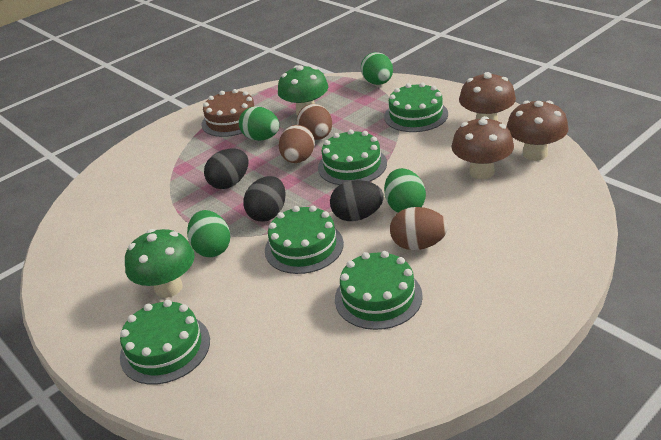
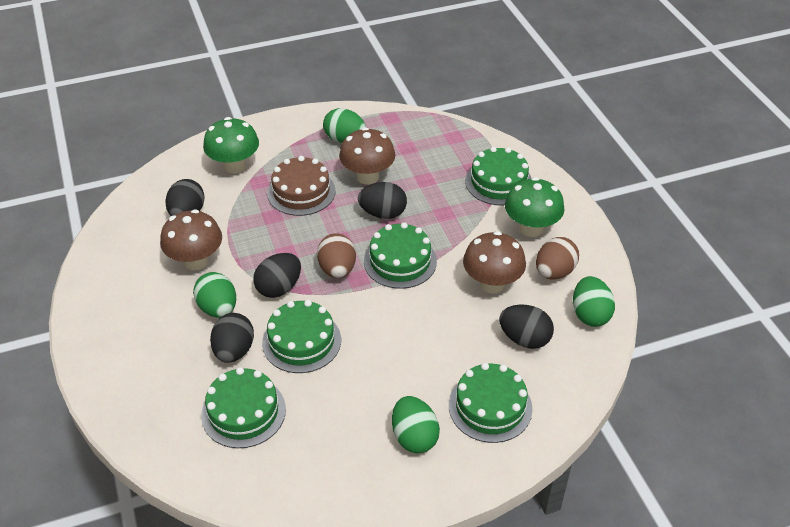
black egg: [204,149,249,189] [243,176,286,222] [330,180,384,221] = 3 -> [165,179,204,216] [210,313,254,363] [253,253,301,298] [358,182,407,219] [499,304,554,349] = 5
brown egg: [279,125,315,163] [297,104,332,140] [390,207,448,250] = 3 -> [317,233,356,278] [536,237,579,279] = 2

